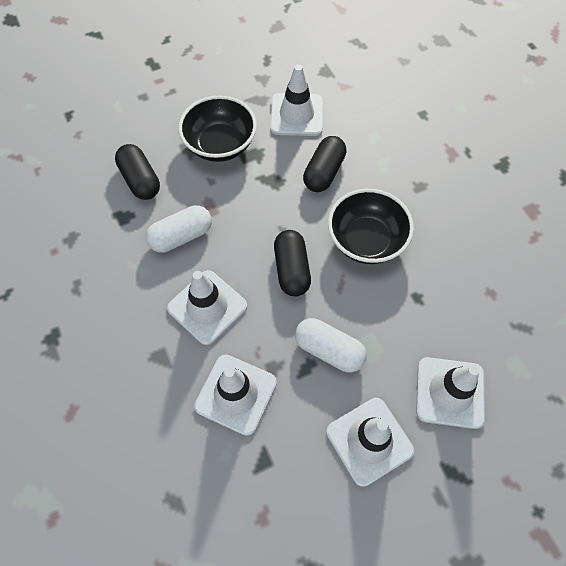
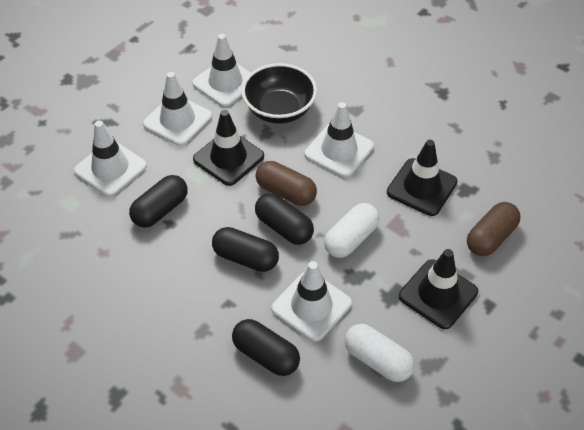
black bowl: [179,95,257,162] [328,189,414,264] = 2 -> [241,63,317,124] = 1
black capsule: [115,144,160,200] [274,230,311,296] [303,136,347,192] = 3 -> [129,175,188,228] [212,227,279,272] [232,319,300,376] [255,193,314,245] = 4
black traffic cone: none = 0 -> [193,110,264,186] [387,140,457,216] [399,249,478,329] = 3
brown capsule: none = 0 -> [256,161,317,206] [467,202,520,256] = 2

